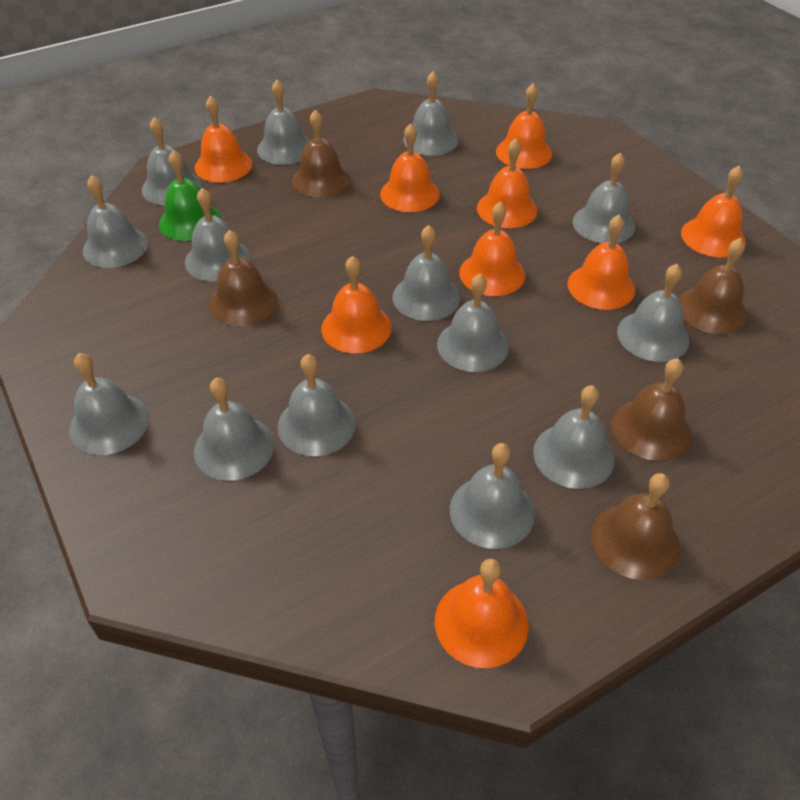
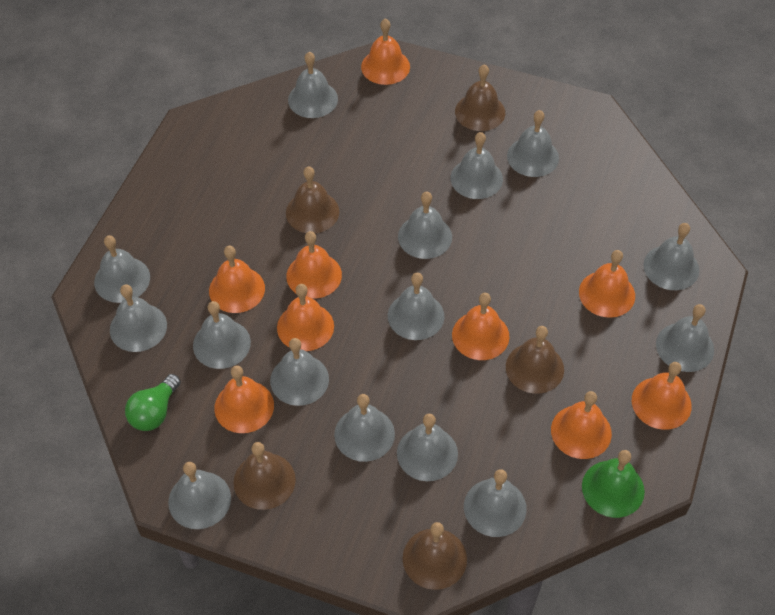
green light bulb: none = 0 -> [125,374,181,431] = 1
grey bell: [69,353,149,455] [83,175,148,268] [142,117,202,205] [185,188,250,281] [194,377,274,481] [257,80,310,165] [277,354,356,456] [393,225,460,321] [403,71,459,156] [437,274,509,372] [450,443,535,549] [533,385,614,489] [572,153,635,243] [617,264,689,362] = 14 -> [94,235,150,303] [110,284,167,352] [168,462,231,529] [193,301,251,369] [270,338,329,406] [288,52,338,118] [334,394,395,462] [388,273,445,340] [397,413,458,481] [398,192,452,259] [450,132,503,199] [464,469,527,537] [507,110,559,177] [643,223,699,290] [656,304,714,372] = 15

